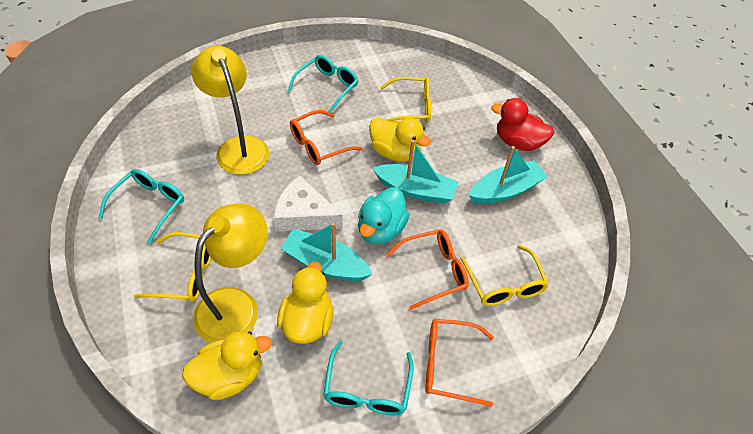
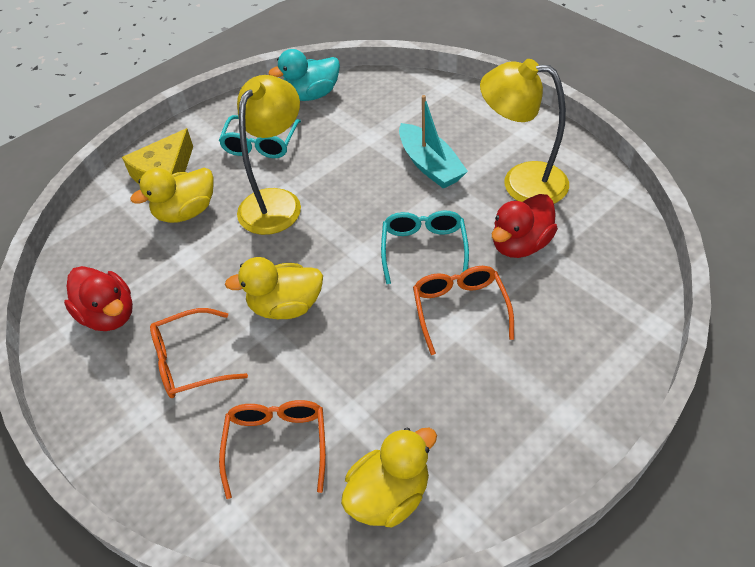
red duck: [491,98,554,151] = 1 -> [64,266,133,331] [492,194,558,258] = 2
turquoise boat: [280,223,373,281] [373,140,458,204] [469,146,548,204] = 3 -> [399,95,468,189] = 1
turquoise glasses: [98,169,184,244] [287,55,358,113] [323,341,413,415] = 3 -> [219,115,301,158] [381,211,469,284] = 2
white cheese: [274,176,343,232] = 1 -> none = 0
yellow cheese: none = 0 -> [122,128,193,184] = 1
yellow glasses: [133,232,211,302] [380,77,431,123] [460,245,549,306] = 3 -> none = 0

